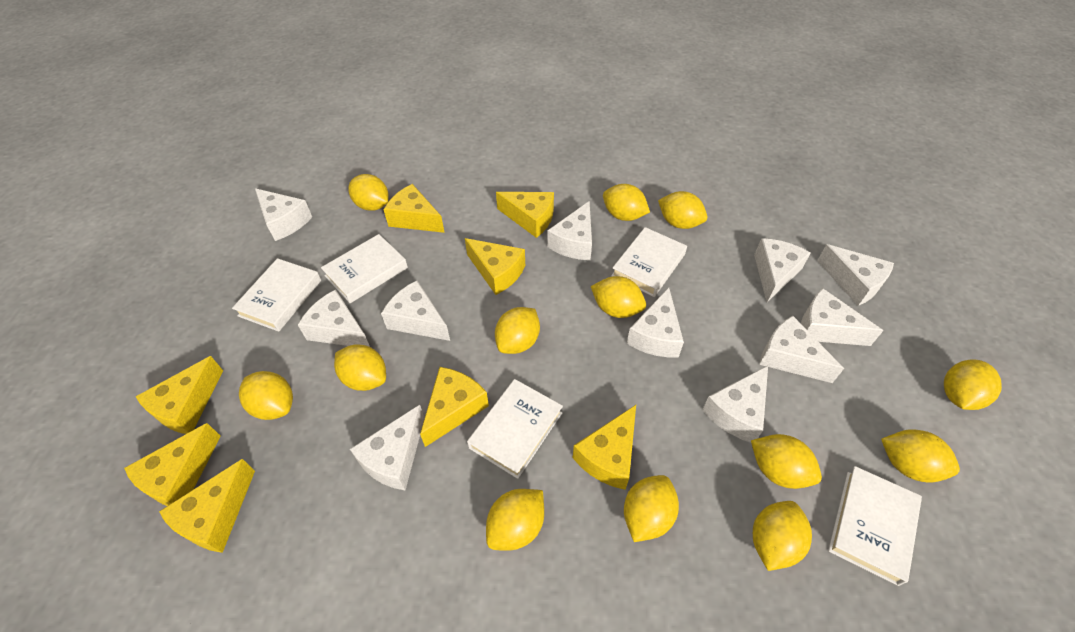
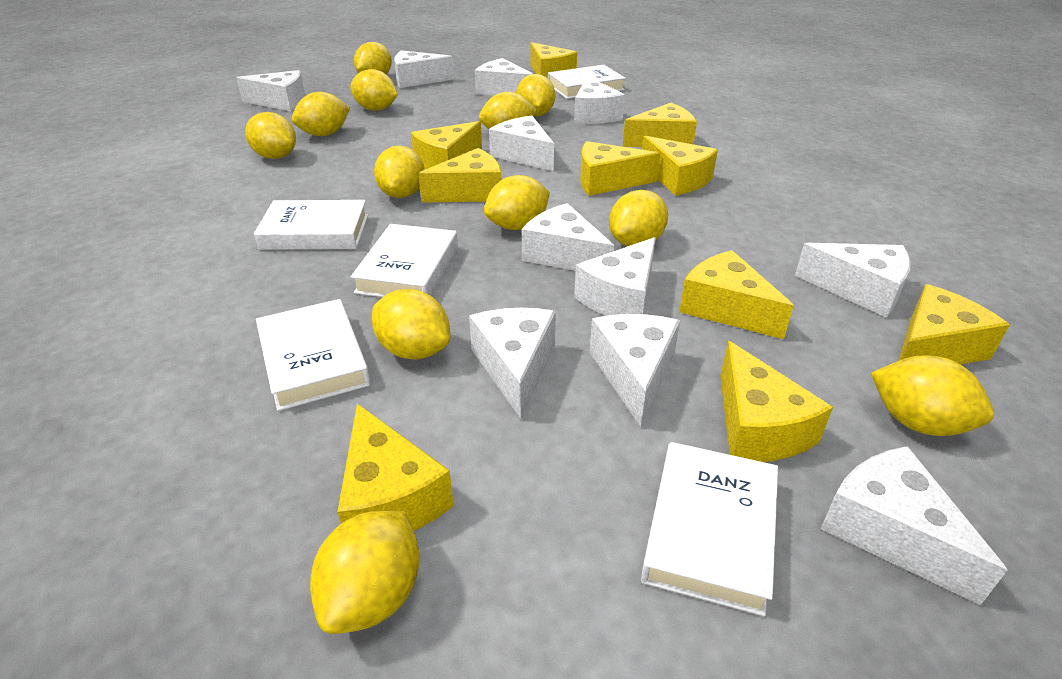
yellow cheese: [124,423,221,506] [135,356,223,434] [159,459,255,553] [384,184,445,233] [420,367,489,447] [465,238,525,295] [496,192,554,238] [573,405,636,490] = 8 -> [338,404,454,531] [411,121,482,169] [418,148,502,203] [530,42,577,78] [580,141,660,196] [623,103,697,147] [642,136,718,196] [679,250,794,339] [720,341,833,462] [898,284,1010,365] = 10
yellow lemon: [239,371,293,420] [334,344,386,391] [348,174,389,211] [486,489,544,551] [495,307,540,354] [591,276,646,318] [603,184,650,221] [624,475,679,542] [658,191,707,229] [751,434,822,489] [753,501,812,571] [881,429,960,482] [944,359,1002,410] = 13 -> [245,112,296,159] [292,92,350,136] [310,511,420,634] [350,69,398,111] [354,42,392,74] [372,289,451,359] [374,146,424,198] [479,92,537,129] [484,175,550,230] [516,74,555,117] [609,190,668,246] [871,355,994,436] = 12

